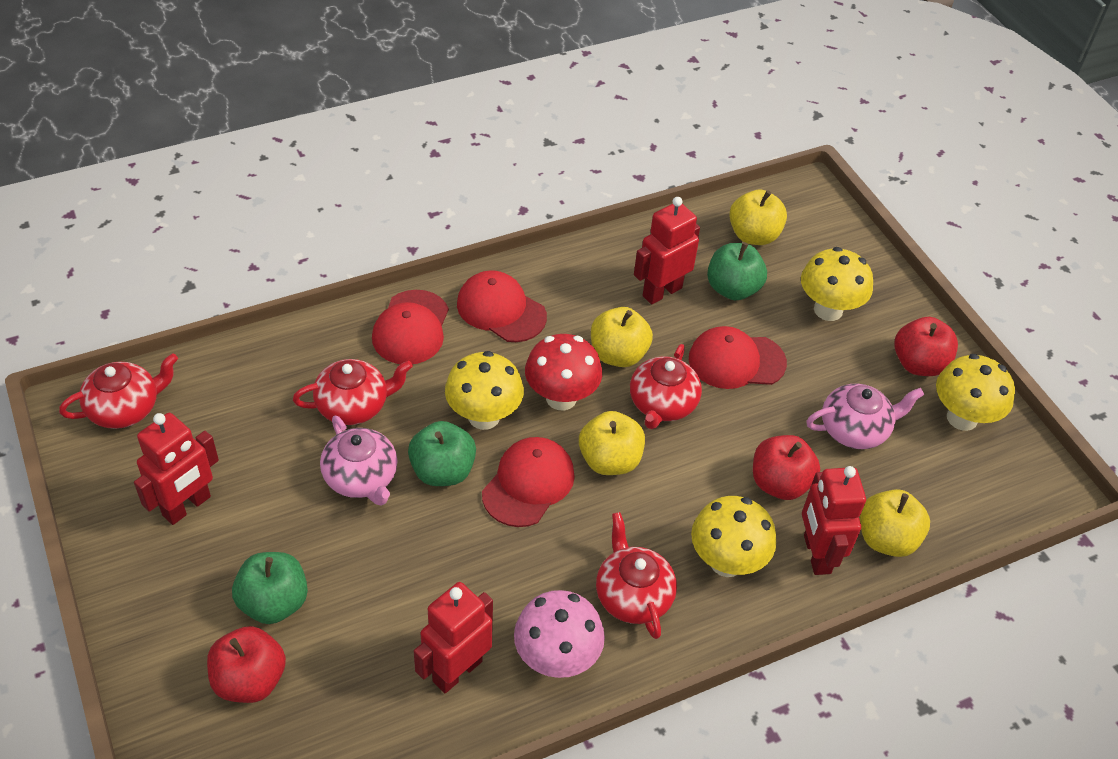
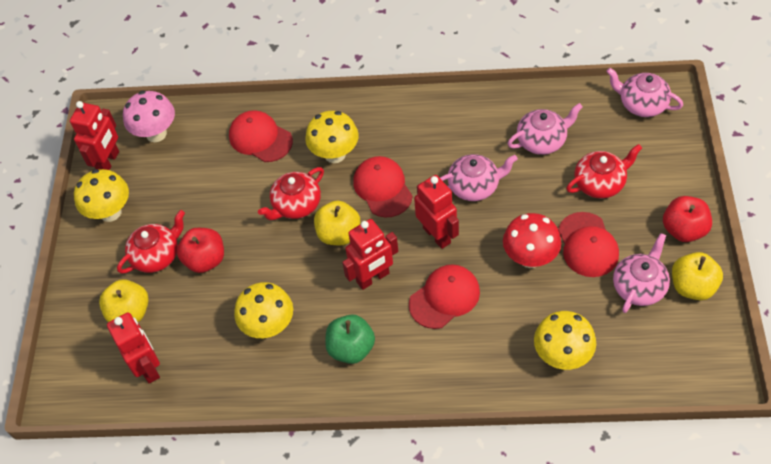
green apple: [232,552,308,624] [408,421,476,486] [707,242,767,300] = 3 -> [325,314,375,364] = 1
pink teapot: [320,416,397,506] [806,383,924,449] = 2 -> [440,154,518,201] [507,103,583,155] [606,68,683,117] [613,233,670,313] = 4
red apple: [207,626,286,703] [753,435,820,500] [894,317,958,376] = 3 -> [177,228,224,273] [663,196,712,242] = 2
red teapot: [59,353,178,429] [293,359,413,425] [596,512,677,639] [630,344,702,429] = 4 -> [117,210,185,274] [258,167,324,220] [566,144,642,199] = 3
yellow apple: [579,411,645,475] [591,307,653,367] [729,190,787,245] [860,489,930,557] = 4 -> [99,280,149,322] [314,200,360,245] [672,252,723,300] = 3

